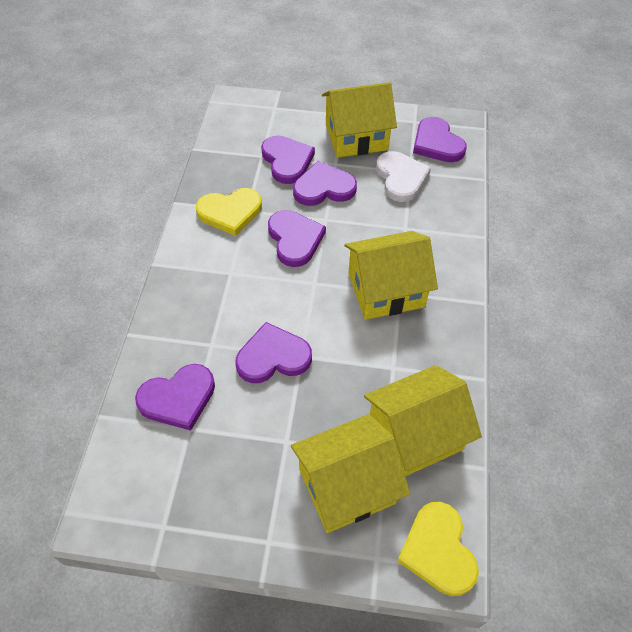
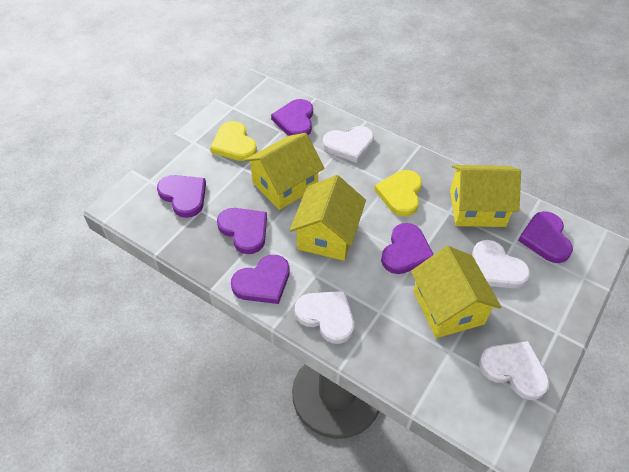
white heart: [376,151,431,202] = 1 -> [295,291,354,344] [323,126,374,163] [472,240,530,288] [479,341,550,400] = 4

